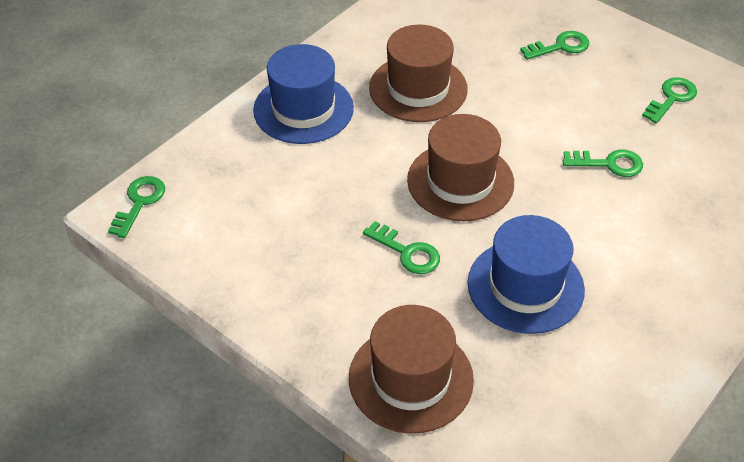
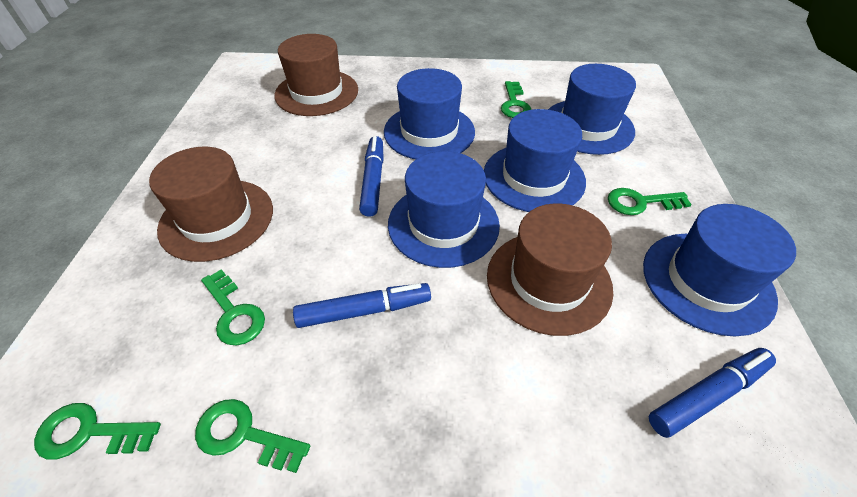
blue hat: [253,44,354,144] [468,215,585,334] = 2 -> [384,68,475,159] [388,151,500,268] [484,109,586,212] [548,64,636,155] [643,204,796,337] = 5
blue marker: none = 0 -> [293,283,431,328] [359,136,384,217] [649,348,776,438] = 3

